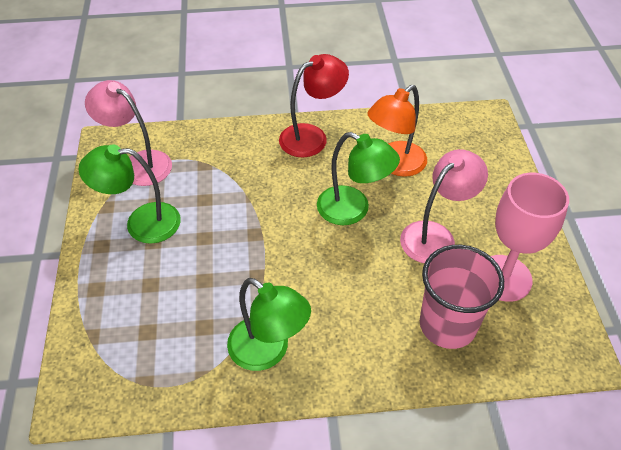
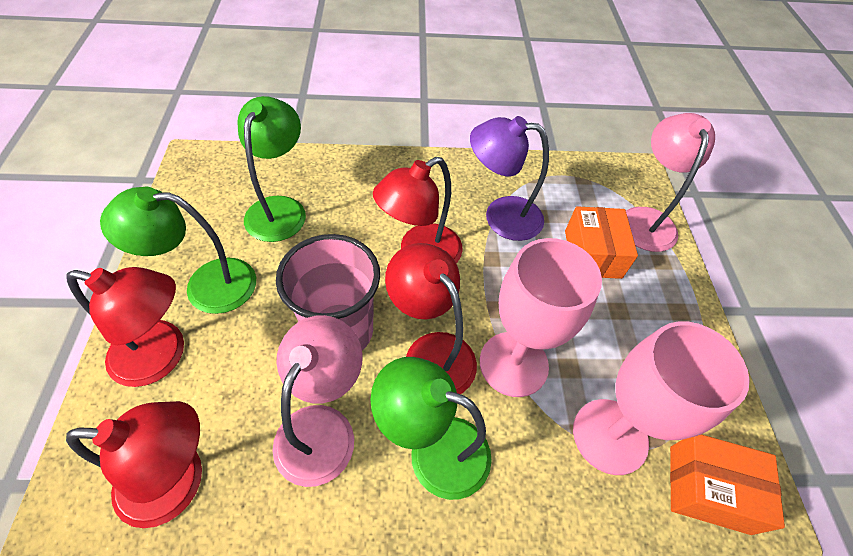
orange box: none = 0 -> [565,206,638,279] [670,434,785,535] = 2
orange lamp: [367,85,427,177] = 1 -> none = 0
pink goblet: [491,173,569,302] = 1 -> [480,238,602,397] [573,321,750,475] = 2
purple lamp: none = 0 -> [470,116,549,241] = 1
red lamp: [279,54,349,157] = 1 -> [66,267,184,387] [66,401,202,528] [373,157,463,263] [385,243,477,394] = 4

